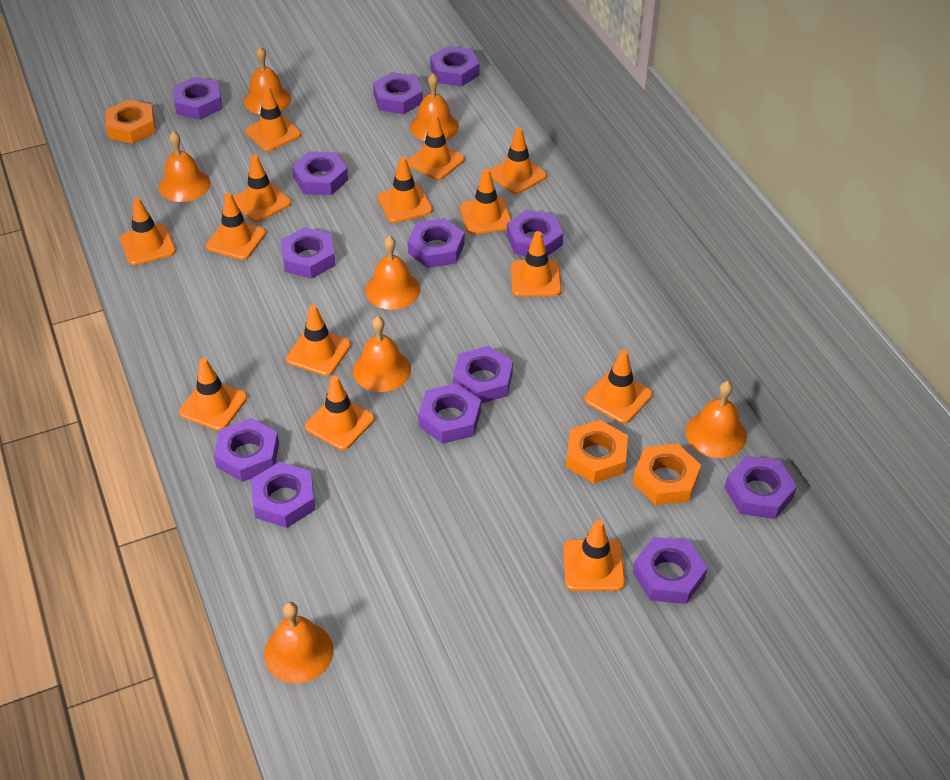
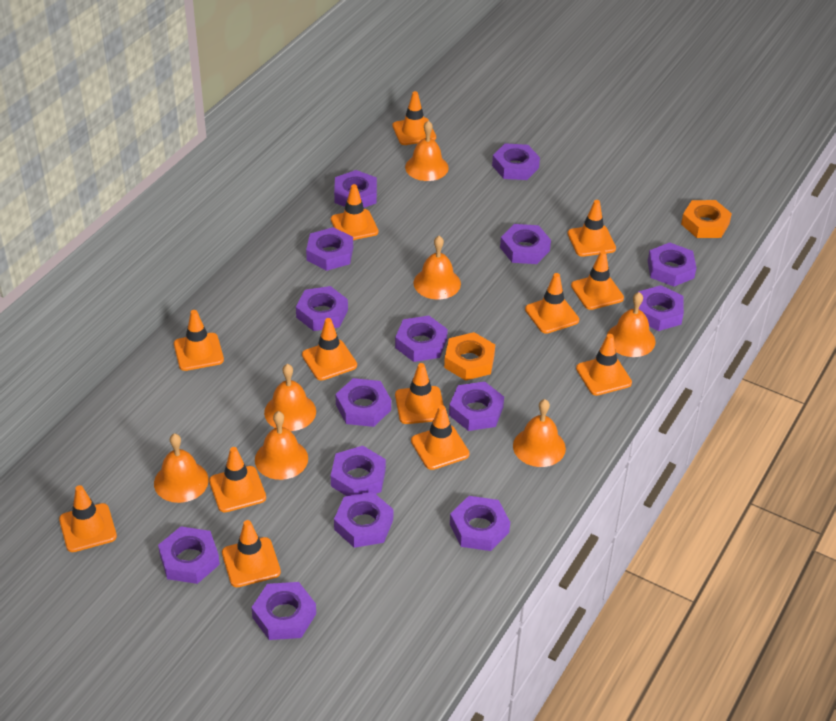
orange nut: [105,100,156,144] [566,420,628,483] [633,444,701,505] = 3 -> [444,332,495,381] [681,200,732,238] = 2
orange traffic cone: [120,197,176,265] [179,358,247,431] [206,192,266,260] [233,155,291,222] [245,86,301,151] [286,305,351,376] [305,376,375,450] [377,157,433,223] [407,114,465,180] [460,169,512,234] [490,128,547,194] [511,231,561,296] [563,520,625,591] [584,350,652,424] = 14 -> [59,485,117,552] [174,310,224,371] [209,447,266,512] [222,520,281,587] [302,318,357,380] [331,184,379,240] [392,91,436,145] [395,363,443,424] [411,405,469,470] [525,273,579,334] [568,200,616,257] [571,250,624,310] [576,334,632,396] = 13
purple nut: [173,77,222,120] [214,418,279,482] [251,462,315,528] [281,227,336,279] [292,151,348,195] [373,72,423,114] [407,218,465,268] [418,383,481,444] [430,46,479,86] [453,346,513,403] [507,210,563,256] [633,537,707,604] [725,456,797,519] = 13 -> [158,526,220,584] [251,582,316,640] [296,286,348,331] [306,227,353,271] [331,446,386,496] [334,170,377,208] [334,492,393,548] [336,378,391,427] [395,316,448,362] [449,382,504,431] [450,496,510,551] [492,143,540,180] [500,224,551,264] [638,285,684,331] [648,242,696,287] = 15

